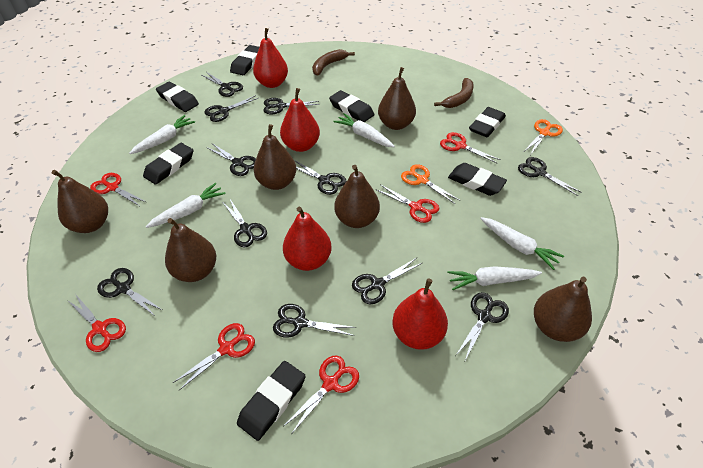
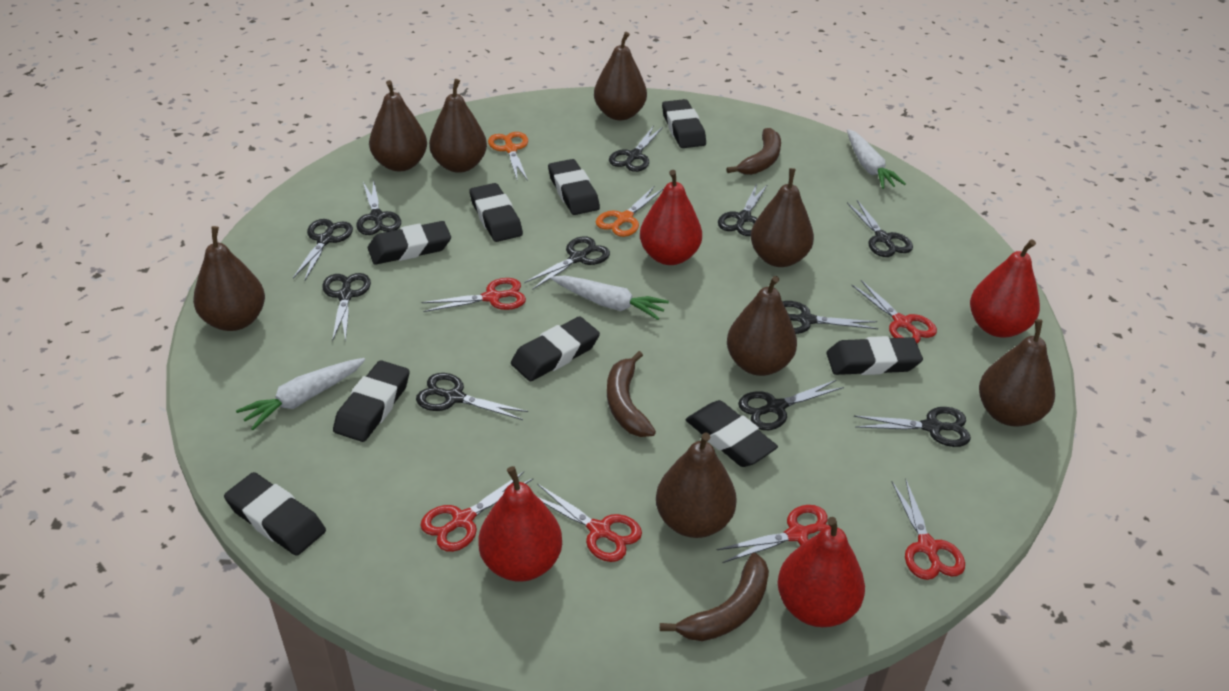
black eraser: [143,143,193,185] [156,81,199,112] [230,45,259,75] [237,361,305,441] [329,90,374,122] [448,163,507,196] [469,107,506,137] = 7 -> [224,472,326,556] [333,360,410,442] [368,221,451,265] [469,183,523,242] [511,316,600,381] [548,159,600,215] [662,99,706,148] [686,400,778,467] [826,336,923,375] = 9
brown banana: [312,49,355,76] [434,78,474,108] = 2 -> [607,351,656,437] [660,553,769,641] [726,128,781,175] = 3
brown pear: [52,170,108,233] [165,218,216,282] [254,124,296,190] [334,165,380,228] [378,67,416,130] [534,277,592,342] = 6 -> [193,226,265,331] [369,80,427,171] [429,79,487,173] [594,32,647,120] [656,432,737,538] [727,276,797,376] [751,168,814,267] [979,319,1055,427] = 8
white carrot: [129,115,195,154] [146,183,225,228] [333,113,395,147] [447,266,542,290] [480,217,564,270] = 5 -> [236,358,365,430] [551,275,669,320] [847,129,906,189] = 3

